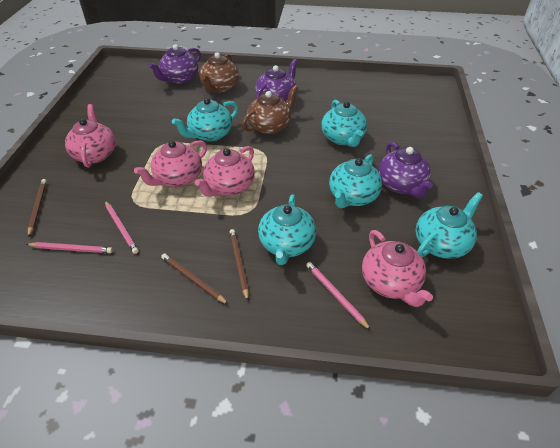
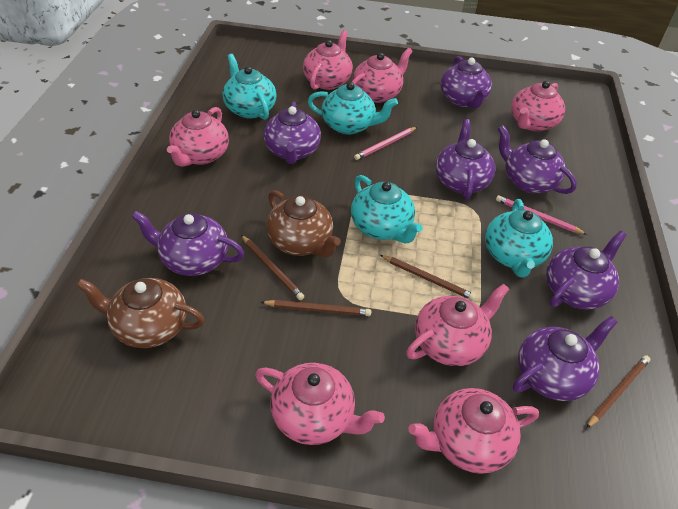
brown pencil: [27,179,47,237] [161,253,229,305] [230,229,249,301] = 3 -> [241,235,304,300] [261,300,371,316] [380,255,476,300] [586,355,650,429] = 4
pink pencil: [26,242,113,253] [105,201,138,254] [306,262,371,330] = 3 -> [354,127,417,160] [496,195,587,235] = 2
pink teapot: [65,104,116,168] [134,140,207,187] [195,146,255,197] [362,230,433,307] = 4 -> [167,107,229,167] [255,363,385,445] [303,30,353,90] [352,48,413,103] [406,284,509,366] [408,388,539,474] [511,81,565,131] = 7
purple teapot: [149,44,201,84] [255,59,298,102] [378,142,433,198] = 3 -> [132,211,244,276] [264,102,321,164] [435,119,495,200] [441,56,492,108] [498,125,577,194] [513,316,618,401] [546,231,626,309] = 7
turquoise teapot: [172,98,239,142] [258,194,316,265] [321,100,367,147] [329,154,382,208] [416,192,483,259] = 5 -> [223,54,277,120] [308,82,398,135] [351,175,423,243] [485,199,553,278] = 4

